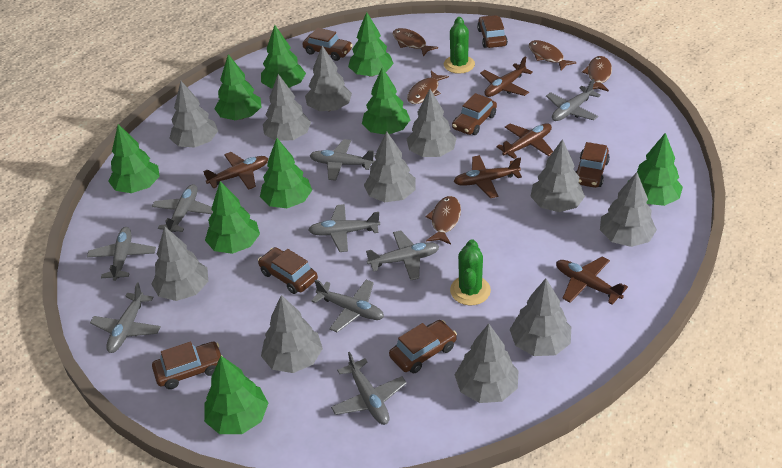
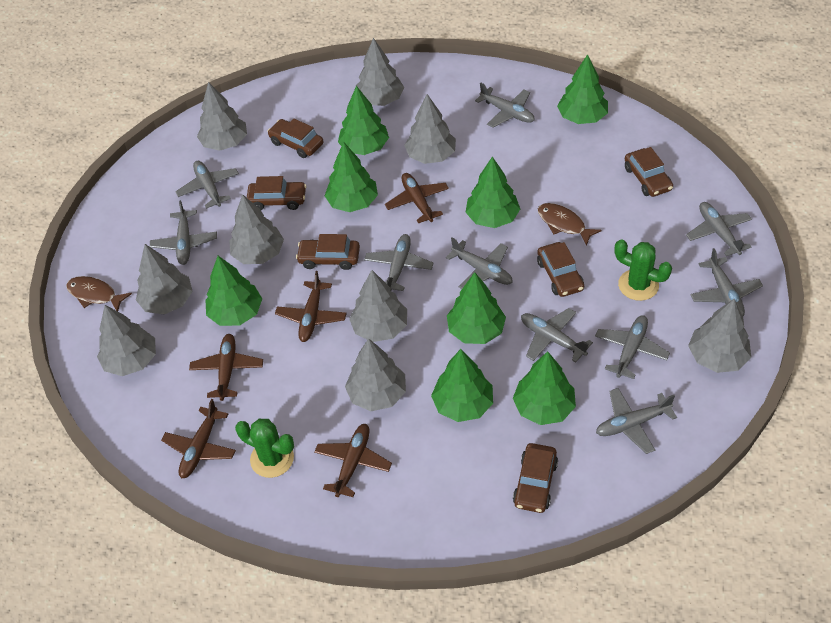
brown car: [152,341,223,389] [258,247,318,294] [303,28,353,61] [389,320,457,373] [452,93,497,135] [477,15,508,48] [575,142,610,188] = 7 -> [247,176,306,210] [268,119,323,158] [296,234,360,270] [513,443,558,513] [537,242,584,297] [625,147,673,197] = 6
brown fish: [393,28,438,56] [407,71,449,104] [425,196,461,245] [529,40,577,71] [582,56,612,92] = 5 -> [66,276,132,311] [538,203,602,246] = 2
green tree: [108,124,160,193] [204,356,268,434] [205,181,260,254] [215,54,261,120] [260,138,312,208] [261,25,306,89] [348,12,394,77] [362,67,410,134] [637,133,683,206] = 9 -> [206,256,262,326] [325,142,378,212] [338,86,389,155] [431,349,493,422] [447,272,506,344] [465,157,520,228] [513,351,576,425] [557,54,608,124] = 8
grey plane: [87,227,156,281] [90,282,161,353] [152,184,213,232] [308,204,380,252] [309,139,375,181] [312,279,384,332] [331,352,407,425] [366,230,440,280] [546,79,601,121] = 9 -> [150,200,217,265] [175,161,239,209] [364,234,433,291] [446,238,513,289] [475,83,534,128] [521,308,593,362] [595,315,670,379] [596,388,677,454] [686,202,752,256] [690,248,763,316] = 10
grey tree: [151,226,208,301] [169,81,218,148] [261,295,323,373] [263,74,311,141] [305,46,352,111] [364,131,416,202] [407,89,457,157] [455,324,519,403] [510,278,571,356] [530,139,585,212] [600,172,657,247] = 11 -> [97,305,156,376] [136,244,193,314] [197,82,247,151] [229,194,284,264] [345,338,406,411] [349,270,407,342] [356,38,404,106] [404,94,456,164] [688,299,751,373] = 9

